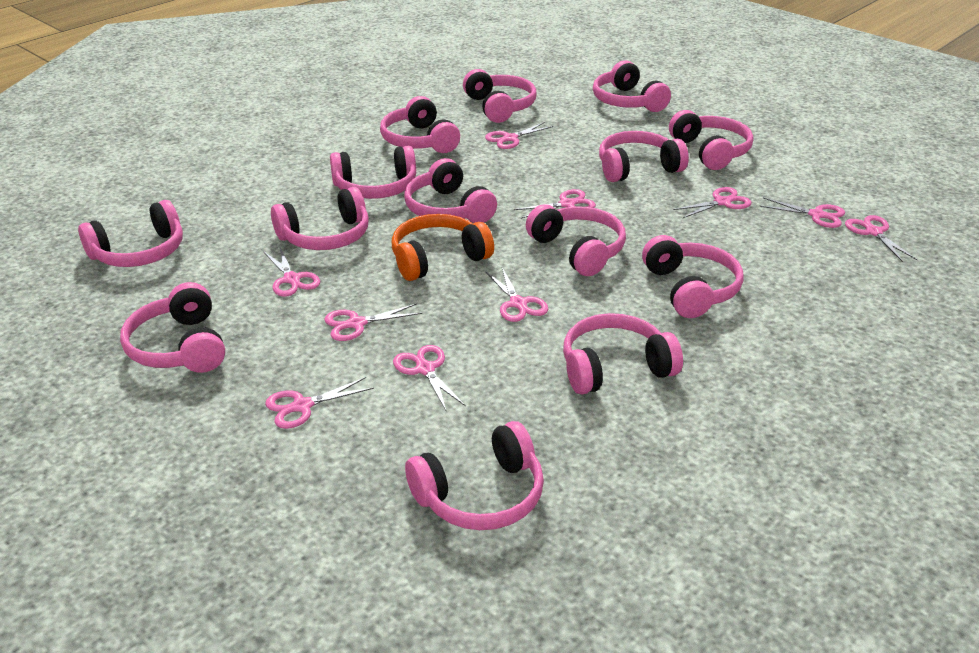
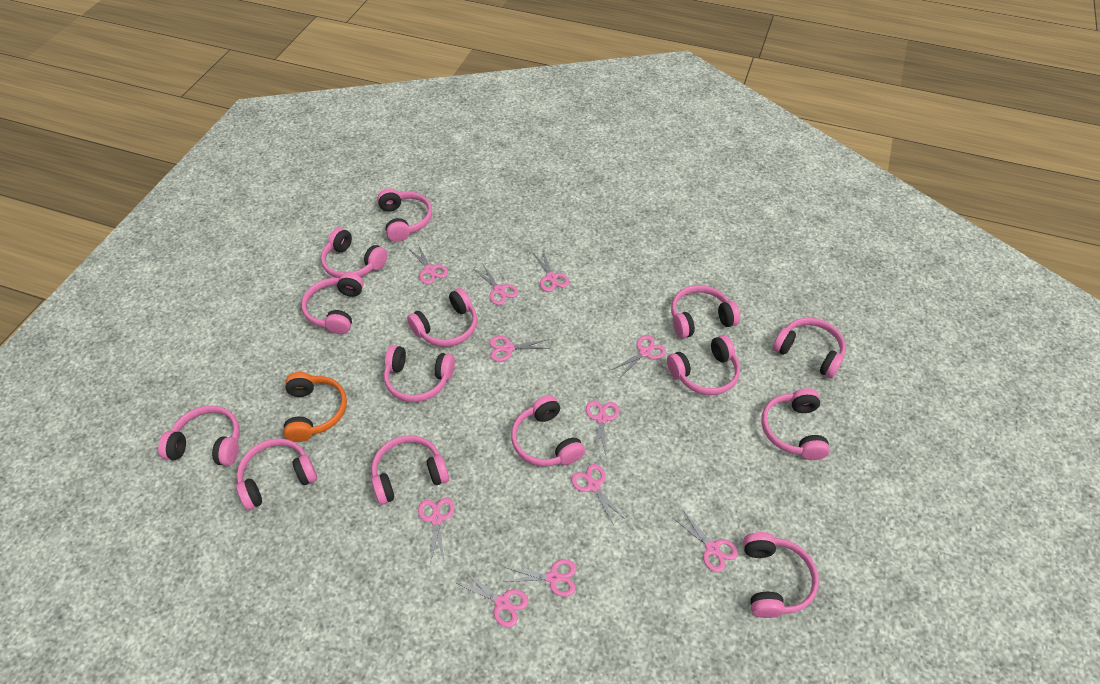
pink scissors: [263,247,320,297] [265,377,374,429] [324,304,422,341] [393,345,466,410] [485,122,553,149] [485,268,548,322] [514,189,596,219] [673,187,752,218] [759,197,845,228] [845,215,918,262] = 10 -> [408,245,448,284] [418,498,454,564] [457,570,528,627] [474,265,518,305] [489,336,550,362] [504,559,576,597] [533,251,569,292] [571,464,626,525] [586,401,619,455] [612,335,666,376] [673,509,738,572] = 11

